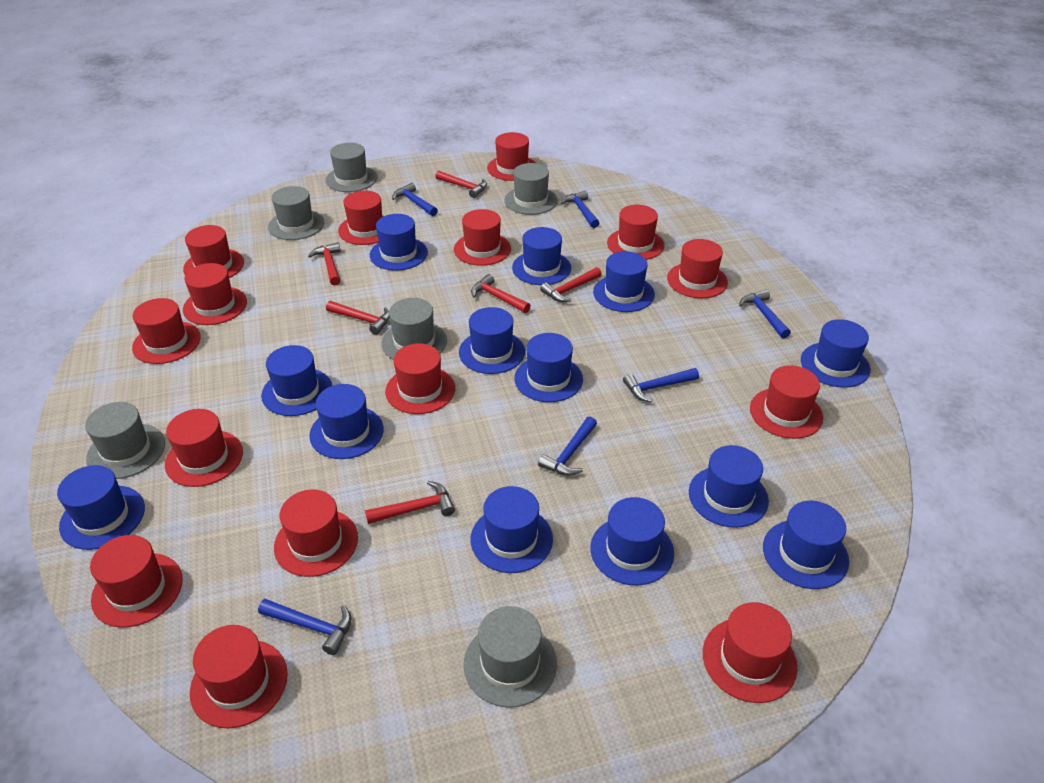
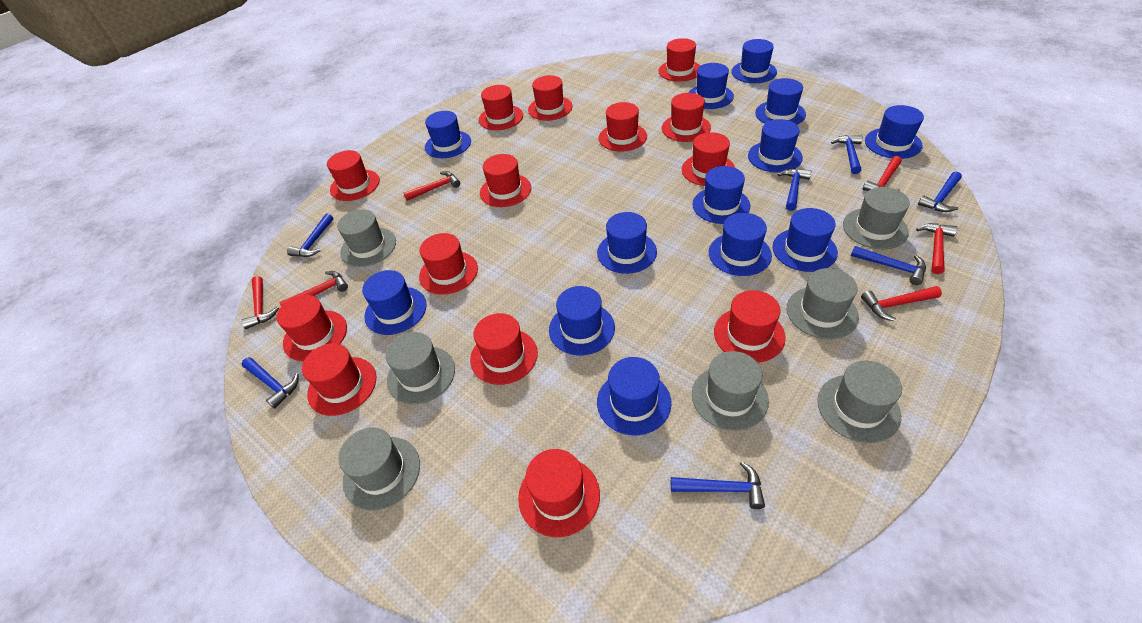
blue hammer: [258,599,351,655] [392,183,438,216] [538,417,597,476] [561,191,599,228] [623,368,699,402] [739,290,791,338] = 6 -> [241,357,298,409] [287,214,333,257] [671,461,765,509] [778,169,811,211] [831,135,863,174] [851,246,926,285] [918,172,962,212] = 7
grey hat: [85,402,165,479] [268,186,324,240] [325,143,377,192] [381,298,447,360] [464,606,557,707] [504,163,558,215] = 6 -> [337,209,396,267] [338,427,420,511] [385,332,455,404] [692,351,769,431] [787,268,859,339] [817,361,902,443] [843,187,910,249] = 7
red hat: [90,535,183,628] [132,298,201,364] [165,409,243,487] [183,225,244,278] [183,263,247,325] [190,625,288,728] [274,490,358,577] [338,191,384,245] [385,343,455,414] [454,209,511,266] [487,132,535,181] [607,205,664,260] [667,239,728,298] [703,602,797,703] [750,365,823,439] = 15 -> [277,295,347,361] [302,343,376,416] [327,150,380,201] [419,233,478,295] [470,313,538,385] [479,85,523,130] [480,154,531,207] [518,449,600,537] [528,75,573,121] [599,102,647,152] [658,38,700,82] [662,93,711,142] [682,132,735,186] [714,290,786,363] = 14

